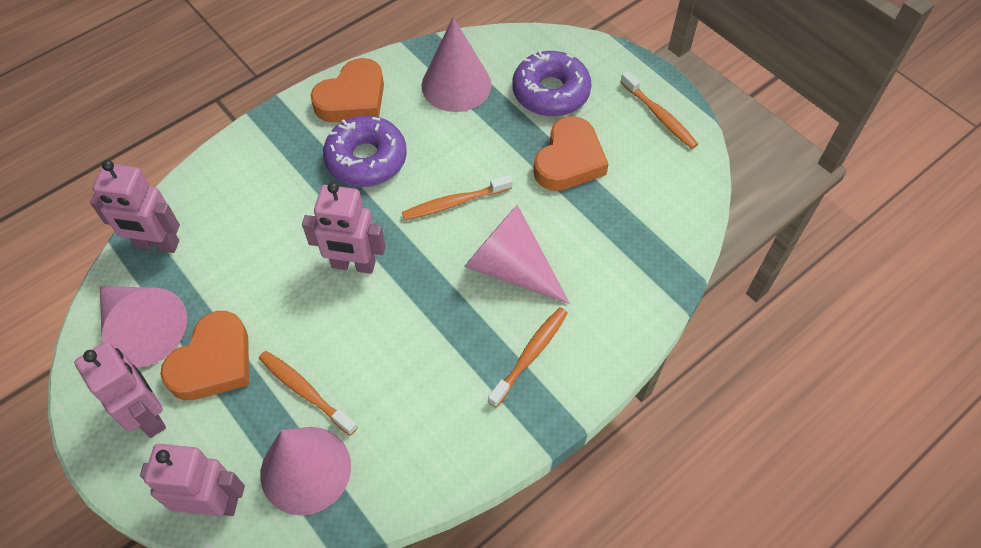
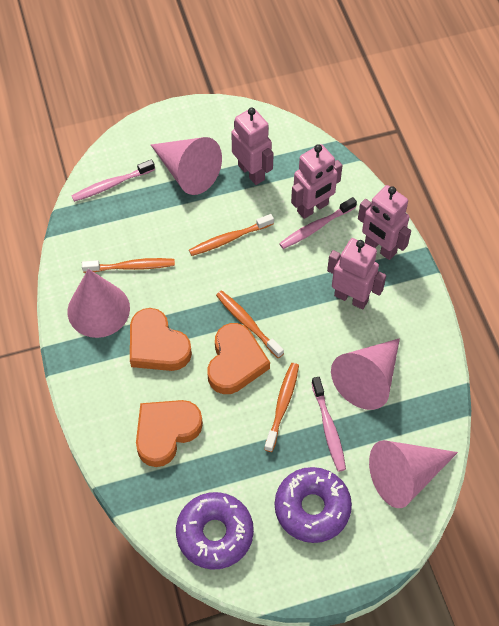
pink toothbrush: none = 0 -> [72,159,155,202] [279,197,357,249] [311,377,346,472] = 3

